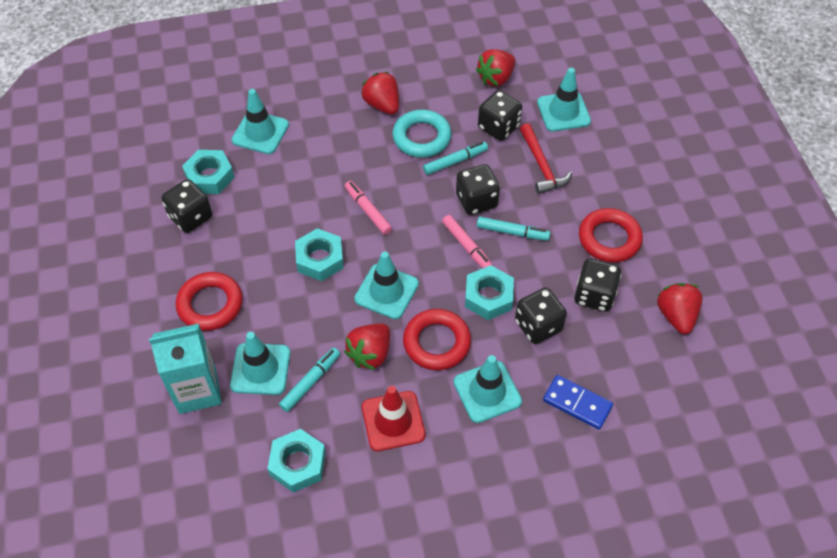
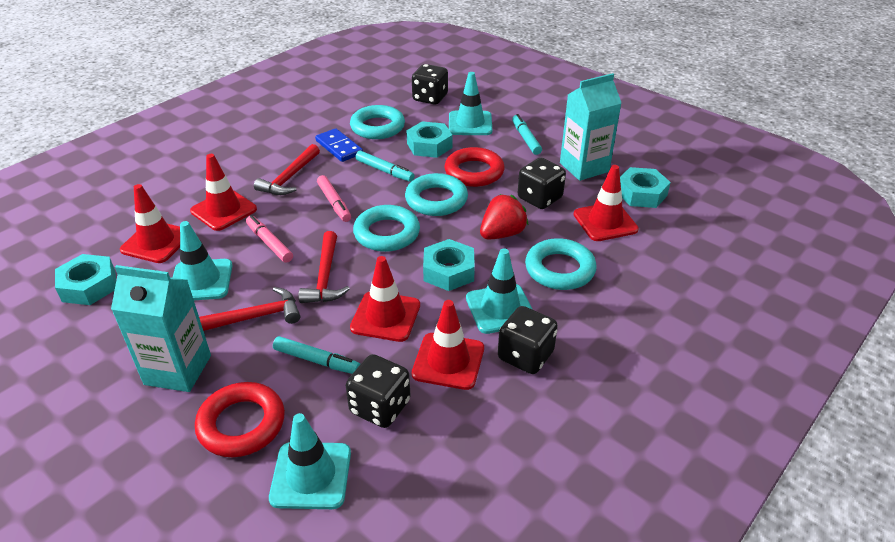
black dice: [162,179,212,233] [456,164,500,215] [478,90,522,141] [515,287,567,344] [574,258,622,312] = 5 -> [346,354,411,428] [412,64,448,105] [498,306,558,374] [518,158,566,209] = 4
red hammer: [520,123,572,194] = 1 -> [199,287,300,331] [254,144,320,195] [298,231,350,303] = 3
red ring: [176,272,243,331] [403,309,471,370] [579,208,643,263] = 3 -> [195,382,285,457] [444,147,504,187] = 2
red strawberry: [344,323,390,370] [361,72,399,115] [475,49,516,86] [657,283,703,334] = 4 -> [480,194,528,239] = 1
red traffic cone: [362,386,425,451] = 1 -> [120,184,180,263] [190,154,257,231] [350,256,420,342] [412,300,484,390] [573,165,639,241] = 5
turquoise carton: [149,324,222,414] = 1 -> [111,265,211,392] [560,73,621,181] = 2
turquoise ring: [392,110,452,158] = 1 -> [350,105,405,139] [353,205,420,252] [405,173,468,216] [525,238,597,290] = 4
turquoise traffic cone: [230,332,290,395] [232,89,289,154] [354,251,419,319] [453,355,522,423] [537,68,591,132] = 5 -> [172,221,233,300] [269,413,351,509] [449,72,492,135] [466,248,533,334] = 4

